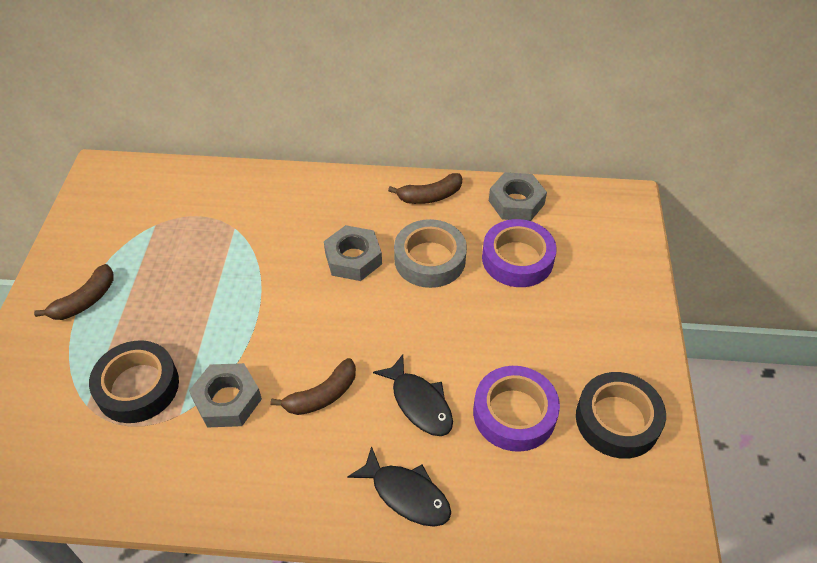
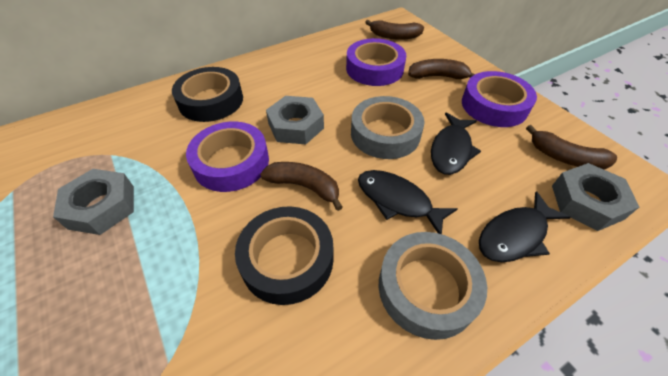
black fish: [347,446,451,527] [373,354,453,436] = 2 -> [358,170,458,234] [431,112,481,175] [479,191,571,262] = 3
brown banana: [34,264,114,320] [271,358,356,415] [388,173,462,204] = 3 -> [260,162,343,211] [365,20,424,40] [408,59,475,79] [526,125,617,169] = 4
grey tape: [394,219,467,288] = 1 -> [351,96,424,159] [379,232,487,340] = 2
purple tape: [473,366,560,452] [482,219,557,287] = 2 -> [186,122,269,192] [346,38,406,86] [462,71,537,127] = 3

